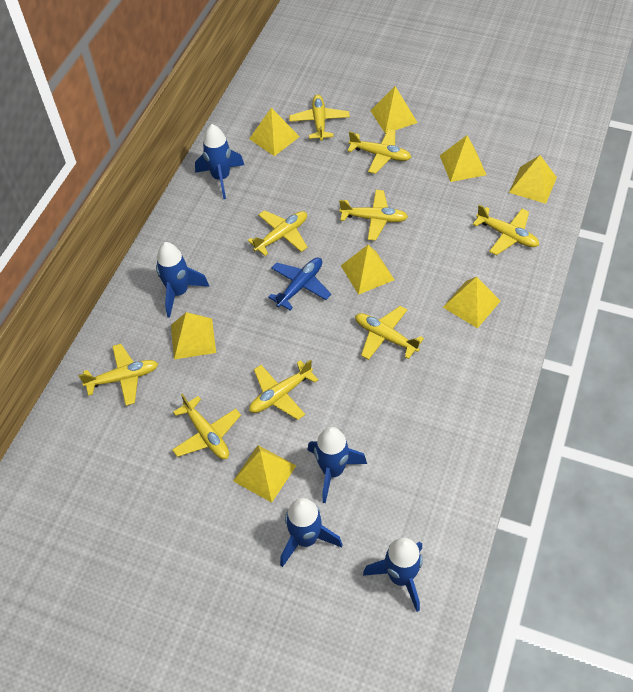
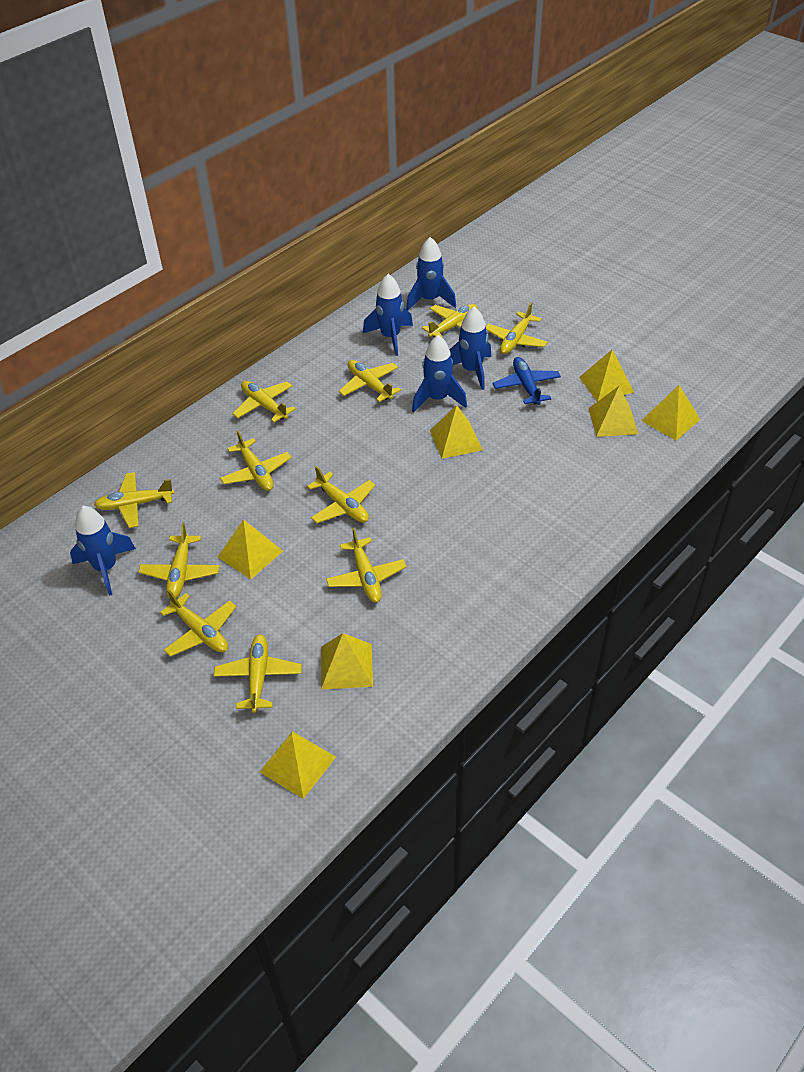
yellow plane: [79,344,158,406] [172,394,241,459] [248,210,308,256] [249,359,318,420] [289,94,350,141] [339,190,408,241] [347,129,411,174] [355,306,424,360] [473,205,539,255] = 9 -> [94,472,174,528] [138,523,220,599] [160,590,237,657] [213,634,302,713] [220,430,291,491] [232,381,296,422] [307,466,376,523] [326,528,407,603] [339,360,401,402] [422,304,478,338] [486,302,548,354] = 11
yellow pyramid: [171,312,216,359] [233,445,296,503] [249,108,300,156] [341,245,395,295] [370,86,418,133] [440,135,486,182] [443,277,500,328] [509,155,557,204] = 8 -> [218,519,283,579] [260,731,336,799] [321,633,373,689] [430,405,483,459] [579,349,634,402] [588,386,638,437] [641,385,701,441] = 7

